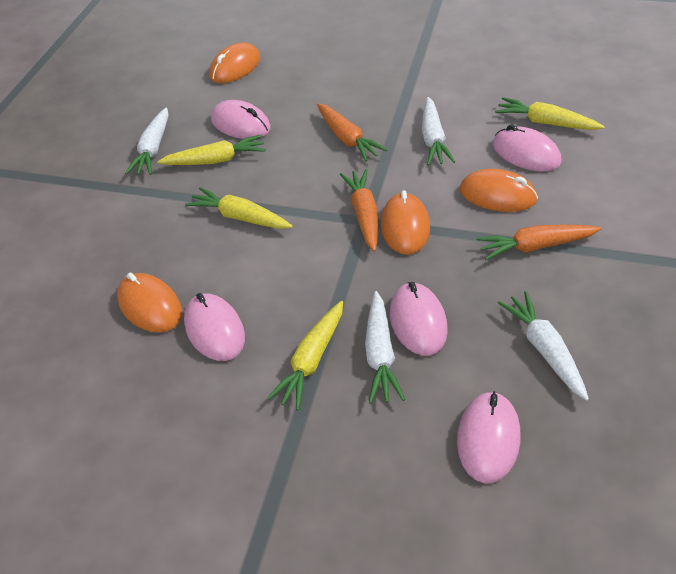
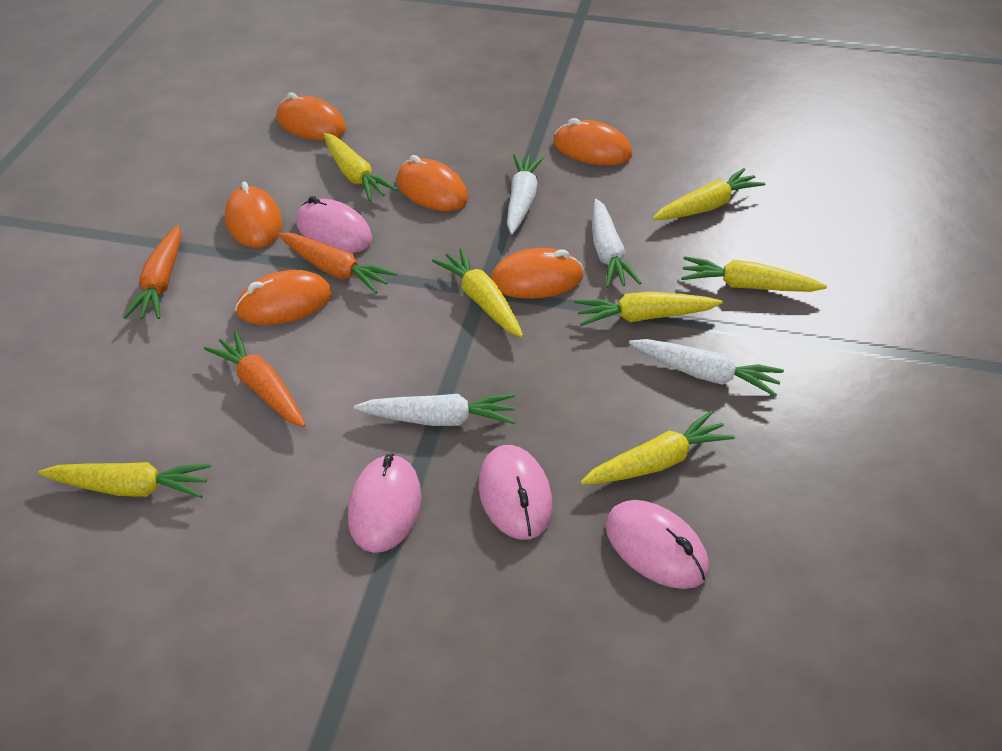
orange mouse: [117,273,182,333] [209,42,260,83] [381,190,430,255] [460,169,538,212] = 4 -> [225,182,282,248] [235,270,332,325] [276,92,346,141] [397,155,468,211] [491,248,584,299] [554,118,633,165] = 6
pink mouse: [184,293,245,361] [211,100,271,139] [390,282,448,356] [457,391,521,483] [493,124,562,172] = 5 -> [296,196,372,253] [348,454,421,553] [479,445,553,540] [606,500,709,589] = 4
yellow carrot: [157,134,266,165] [185,187,293,229] [266,301,343,410] [495,97,605,130] = 4 -> [38,462,211,498] [323,133,398,201] [432,248,523,338] [575,292,723,326] [581,411,735,485] [652,168,765,220] [681,256,827,292] = 7

